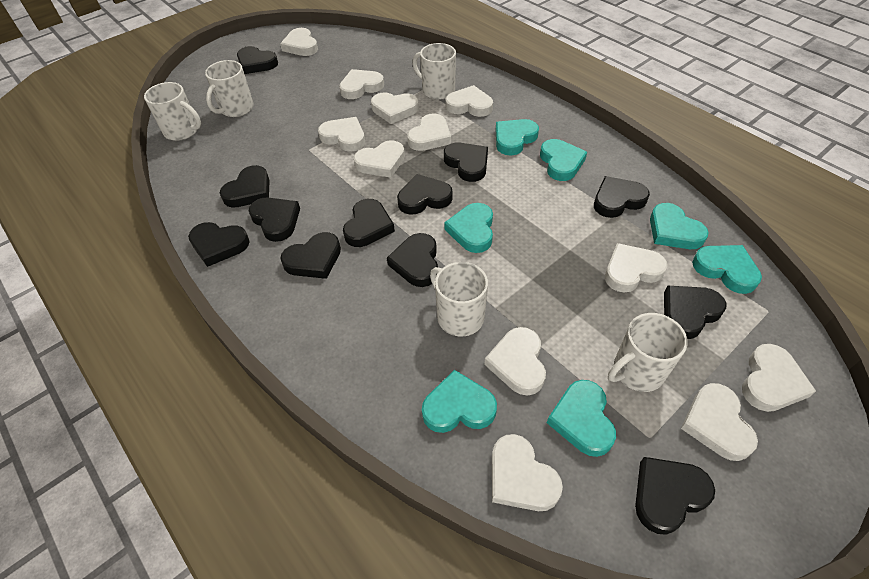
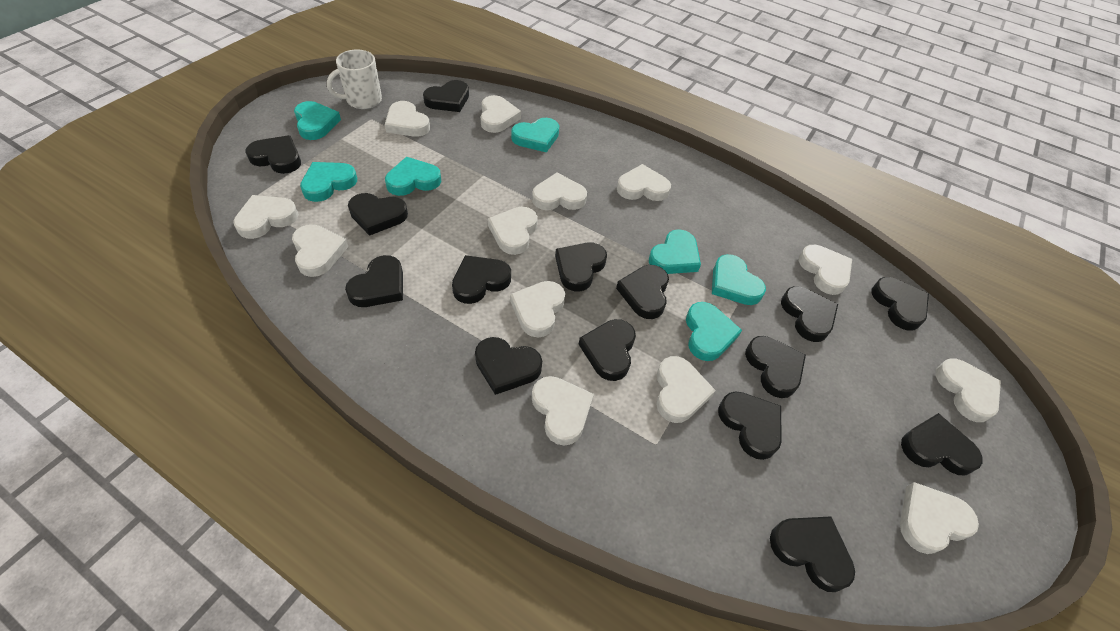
black heart: [188,222,250,267] [220,165,270,208] [237,46,278,74] [249,197,300,242] [280,232,341,279] [343,199,395,247] [387,233,438,287] [397,174,453,215] [444,143,488,182] [594,176,650,218] [635,457,715,535] [664,286,726,339] = 12 -> [245,135,301,174] [345,255,403,307] [348,193,408,236] [423,80,469,112] [452,255,511,304] [475,337,542,395] [555,243,607,291] [579,319,636,381] [616,265,669,319] [718,391,782,460] [745,336,806,398] [770,517,855,592] [781,286,838,342] [871,277,929,331] [901,413,983,475] = 15
white heart: [280,28,318,56] [318,117,365,152] [339,69,384,99] [354,140,405,178] [371,92,419,124] [407,113,451,151] [446,85,493,117] [484,327,546,396] [492,434,563,511] [605,243,667,292] [681,383,758,461] [742,344,816,412] = 12 -> [233,195,298,239] [292,224,348,277] [385,101,430,137] [481,95,521,133] [488,207,538,255] [510,281,565,337] [532,173,587,210] [532,376,594,446] [617,164,671,201] [656,356,716,423] [799,245,852,295] [900,482,979,554] [935,358,1001,422] = 13
white mug: [144,82,201,141] [205,60,254,117] [412,43,456,100] [430,262,488,337] [608,313,688,392] = 5 -> [327,50,382,109] = 1

